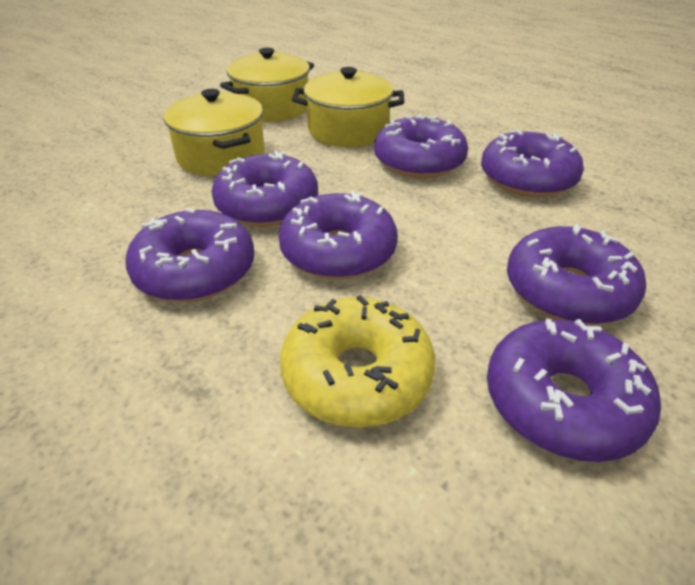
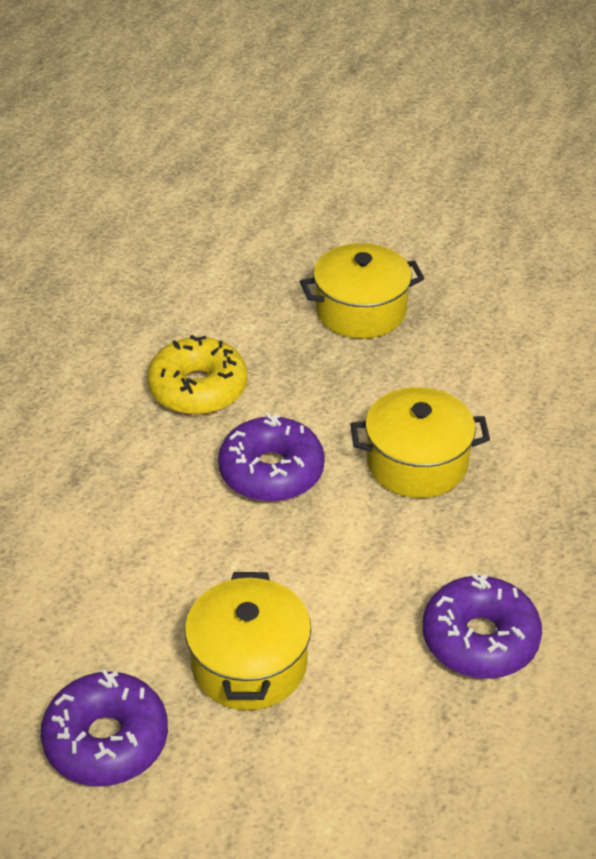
purple donut: [125,208,254,302] [211,151,318,227] [278,191,398,280] [374,114,468,178] [481,130,584,197] [487,319,661,462] [507,224,646,325] = 7 -> [41,669,168,787] [218,413,325,502] [423,573,542,679] = 3

